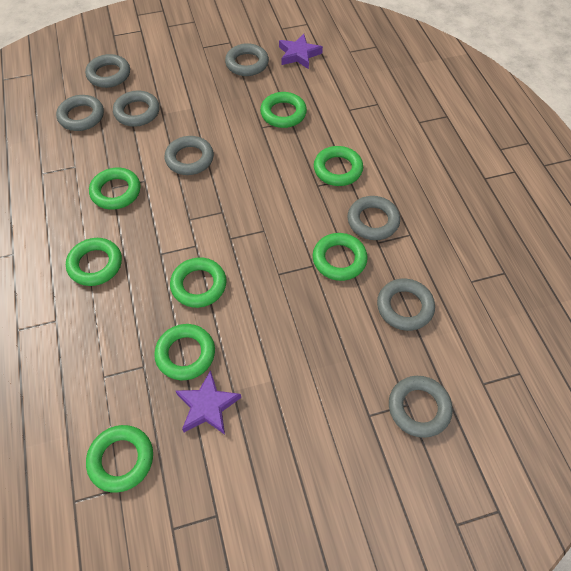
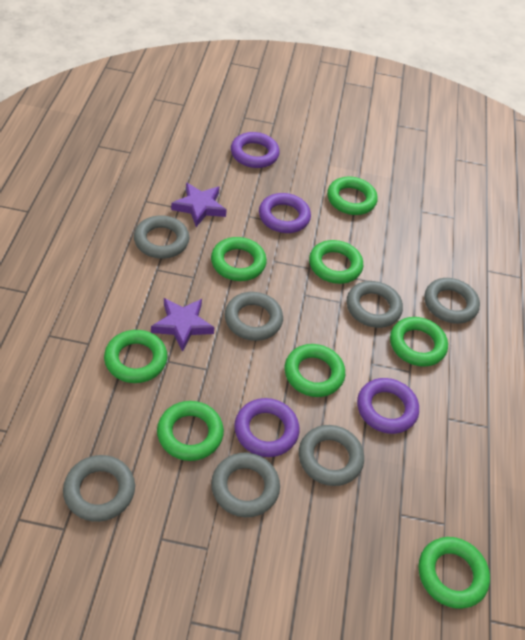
grey ring: [56,95,104,131] [85,54,130,88] [113,91,160,127] [164,136,214,175] [225,43,269,76] [347,196,400,240] [377,279,435,331] [389,376,453,438] = 8 -> [63,455,135,522] [134,215,189,259] [211,453,280,517] [225,292,283,341] [299,425,364,486] [347,281,403,328] [425,278,480,324] = 7
purple ring: none = 0 -> [231,132,280,168] [234,398,300,457] [259,193,311,233] [357,378,419,434] = 4

